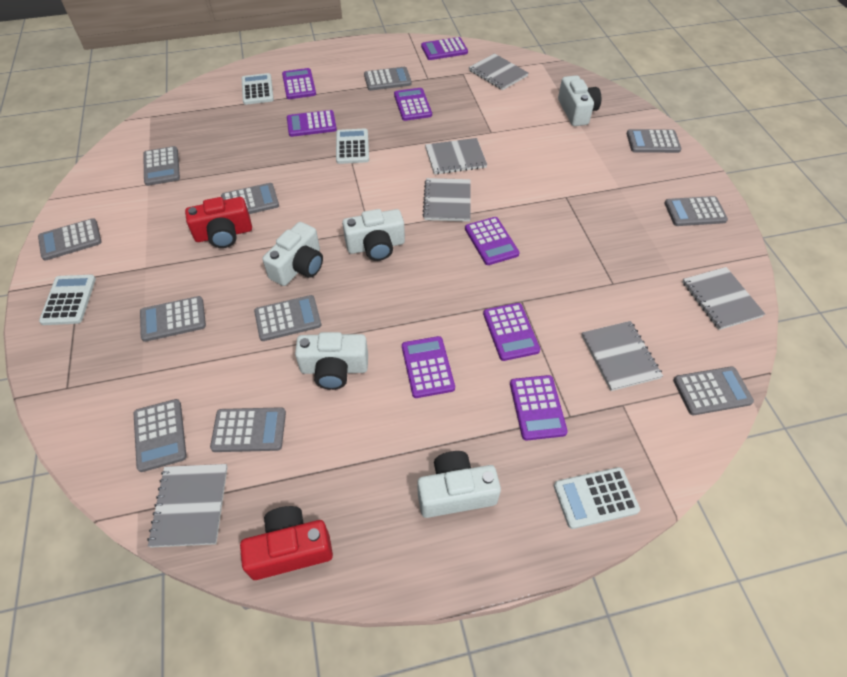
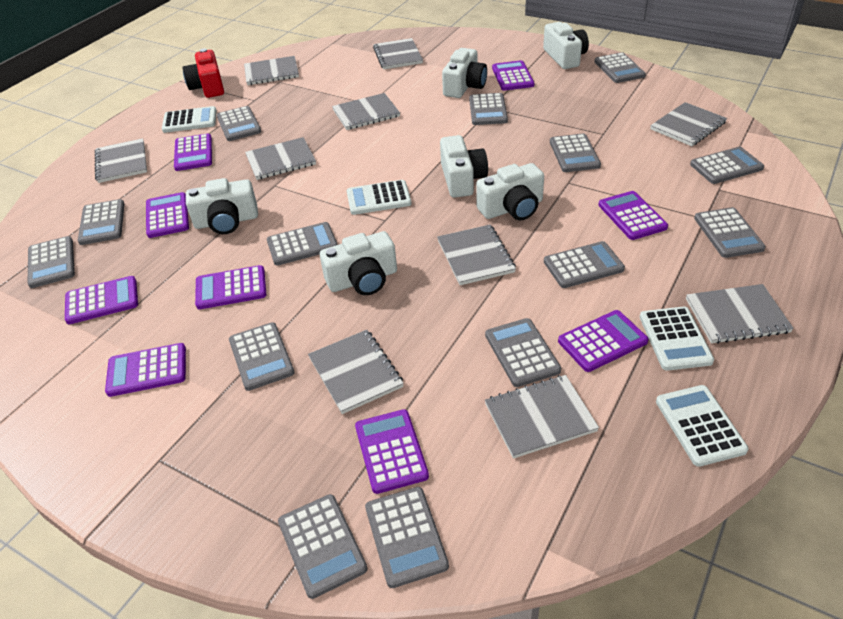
grey calculator: [38,218,102,261] [134,399,187,472] [140,296,206,342] [143,146,180,186] [210,407,286,452] [221,183,279,214] [254,295,321,341] [364,67,412,91] [627,129,681,153] [664,196,728,226] [673,366,754,415] = 11 -> [28,236,75,288] [78,199,125,245] [217,106,261,141] [229,322,295,391] [267,222,338,266] [278,494,368,599] [365,487,449,588] [469,93,508,125] [485,318,561,387] [544,241,625,288] [550,134,601,172] [595,52,646,83] [690,147,764,184] [694,207,766,258] = 14
grey notebook: [147,464,228,547] [423,178,471,222] [425,138,487,175] [469,53,528,90] [581,321,663,391] [682,267,765,330] = 6 -> [95,138,147,183] [244,56,299,85] [245,137,316,180] [308,330,404,414] [332,93,400,130] [373,38,423,69] [437,225,516,285] [485,375,599,459] [650,102,727,146] [686,284,794,344] = 10
purple calculator: [282,68,316,99] [287,110,337,137] [394,88,432,121] [402,336,455,398] [421,37,468,60] [465,217,520,265] [483,303,540,361] [510,375,568,440] = 8 -> [65,276,138,324] [105,343,186,397] [146,192,189,238] [174,133,212,171] [195,265,266,309] [355,409,429,494] [492,60,534,91] [558,310,648,372] [598,191,668,240] = 9
red camera: [185,197,252,248] [240,506,333,580] = 2 -> [182,49,224,98] = 1
white camera: [262,222,323,286] [295,332,368,390] [342,209,405,261] [417,451,501,518] [558,75,601,126] = 5 -> [186,178,258,234] [320,231,397,295] [440,135,488,198] [442,48,487,98] [476,163,544,220] [543,22,589,69] = 6

